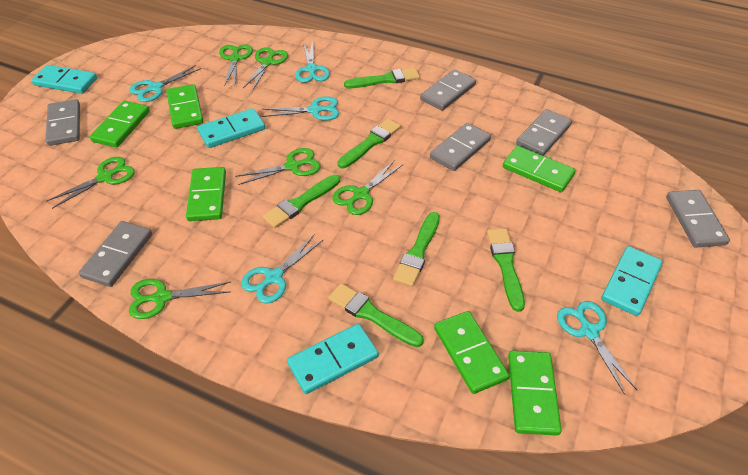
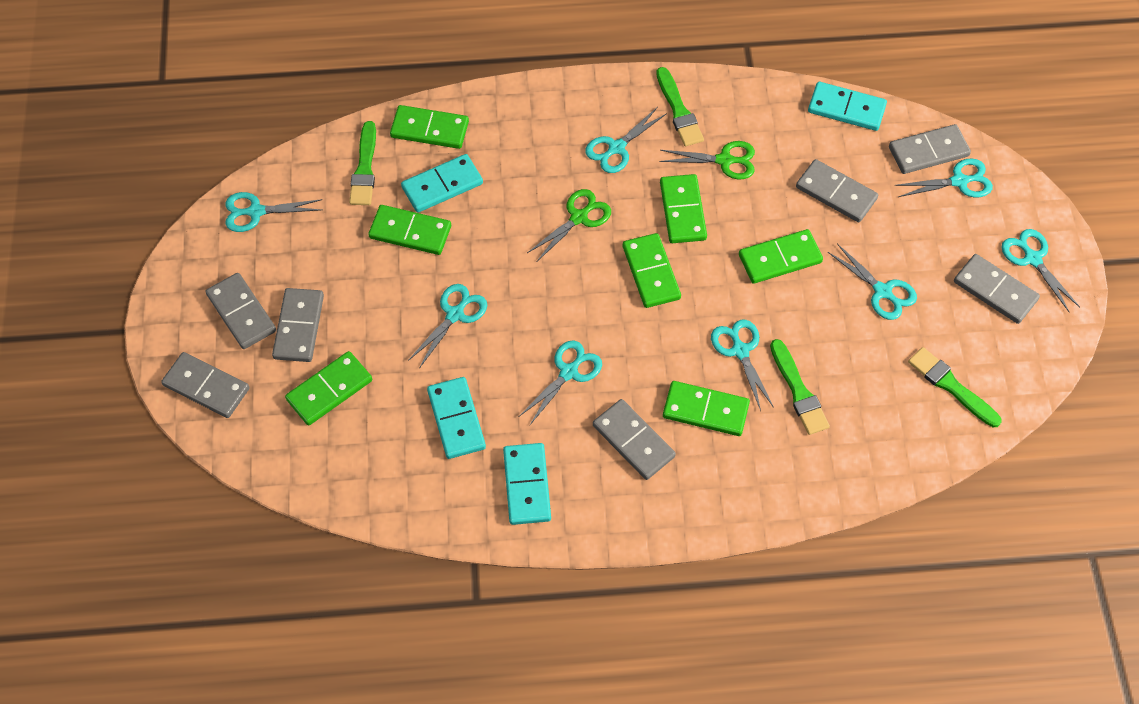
green brush: [262,175,340,228] [328,283,424,347] [338,118,401,168] [344,68,420,88] [393,212,440,287] [487,228,525,312] = 6 -> [349,121,376,205] [656,67,704,146] [770,339,830,435] [908,347,1001,427] = 4
green domino: [90,101,150,148] [166,84,203,129] [186,167,226,221] [434,311,509,394] [503,146,576,192] [508,351,562,436] = 6 -> [285,351,372,425] [368,205,451,255] [390,105,469,149] [623,233,681,308] [660,174,707,243] [663,381,750,436] [739,229,823,284] = 7
green scissors: [47,157,135,209] [129,279,230,319] [219,44,253,86] [235,148,321,185] [243,47,288,91] [332,161,402,215] = 6 -> [527,189,611,261] [659,141,755,179] = 2
grey domino: [45,99,80,146] [79,221,152,287] [420,69,476,111] [430,123,491,171] [516,109,572,156] [666,190,730,248] = 6 -> [161,352,250,418] [205,273,276,349] [272,288,324,362] [593,399,676,480] [796,159,878,222] [889,124,971,174] [954,254,1040,324] = 7
turquoise scissors: [129,65,201,102] [241,235,324,304] [262,96,339,121] [295,42,330,83] [557,301,637,394] = 5 -> [225,192,323,232] [408,284,487,369] [519,340,602,426] [585,107,667,173] [711,320,774,411] [828,244,917,320] [895,158,993,198] [1001,229,1080,312] = 8

